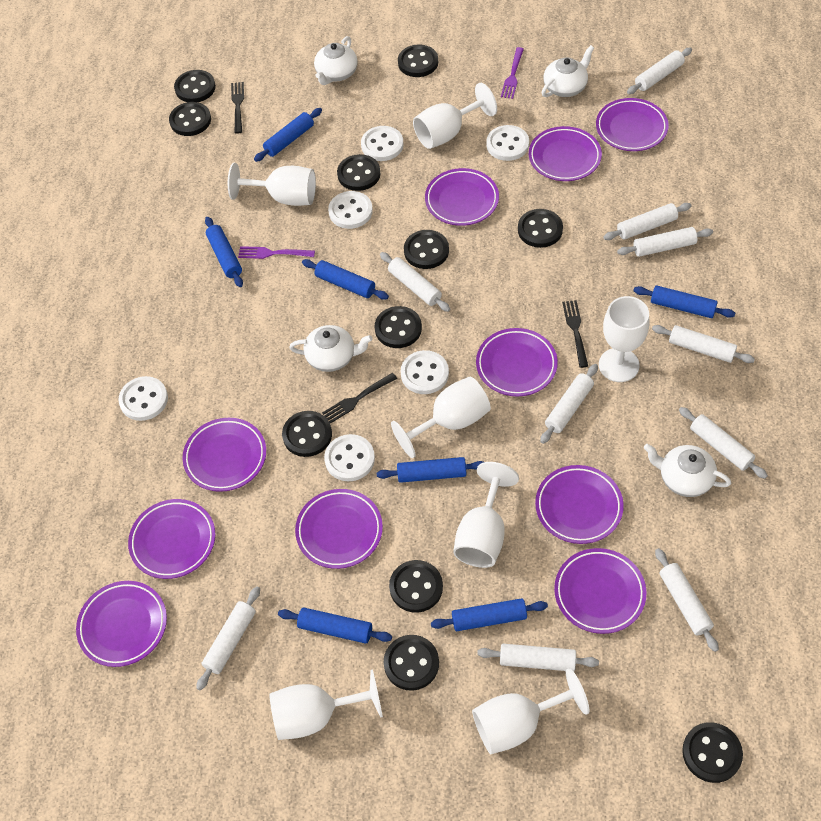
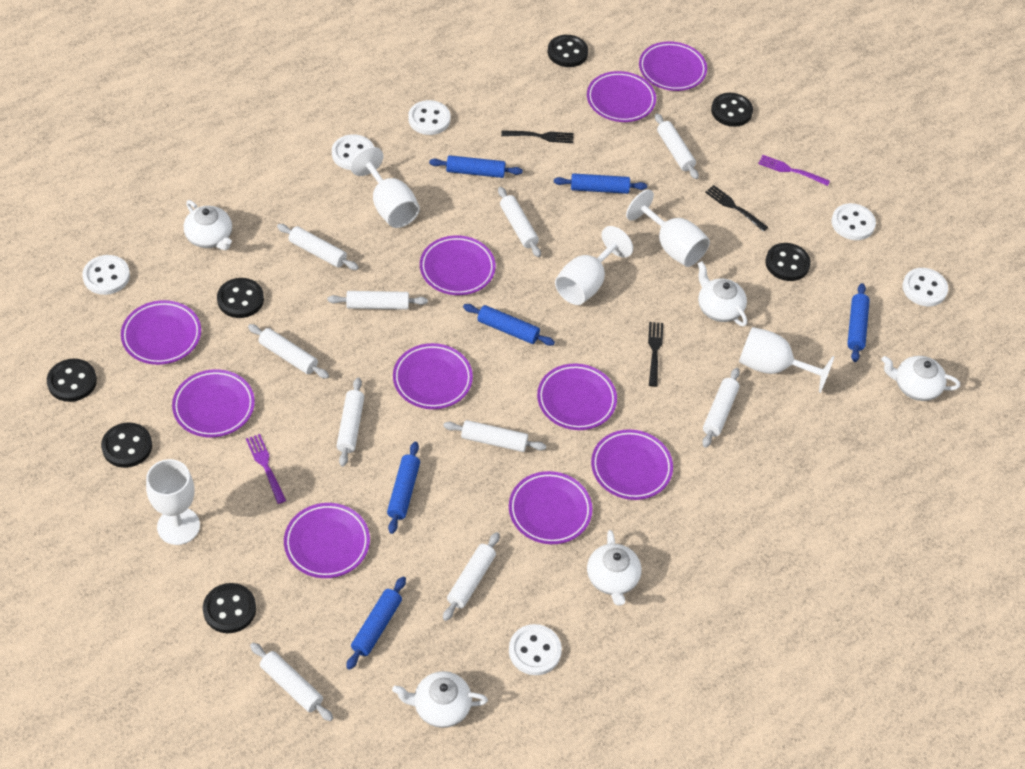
black button: [169,102,211,136] [174,70,216,102] [282,411,332,457] [337,154,380,191] [375,306,422,348] [384,635,439,691] [389,560,443,613] [398,45,438,77] [404,230,449,269] [518,209,563,248] [682,722,743,783] = 11 -> [47,359,97,402] [101,422,152,468] [203,583,256,633] [217,278,264,318] [548,35,588,67] [711,93,753,127] [765,243,811,281] = 7
blue rolling pin: [205,217,243,287] [254,108,322,162] [278,608,392,644] [302,259,389,300] [377,457,483,483] [431,598,548,631] [633,285,735,318] = 7 -> [346,576,406,670] [387,442,420,534] [429,155,523,178] [463,304,555,346] [554,173,647,194] [847,283,870,362] = 6
white goblet: [228,163,316,206] [269,669,383,740] [391,377,491,458] [413,83,497,149] [453,462,519,568] [472,668,590,754] [599,296,650,382] = 7 -> [146,459,200,545] [350,147,420,228] [555,226,633,305] [626,189,710,267] [739,327,835,393] = 5
white teapot: [289,325,373,372] [314,36,358,85] [542,45,594,97] [644,444,731,497] = 4 -> [184,200,232,250] [392,671,488,728] [587,530,642,606] [697,261,747,326] [881,356,960,401] = 5

